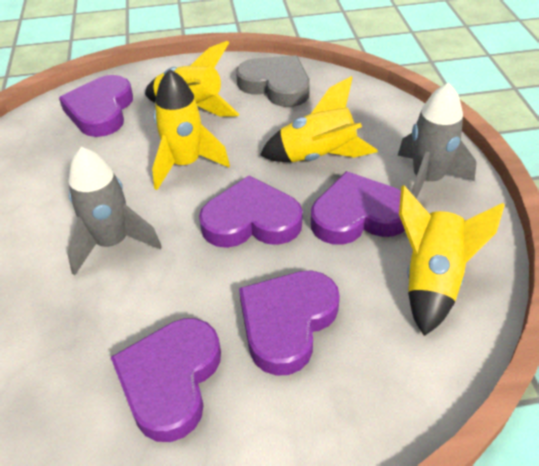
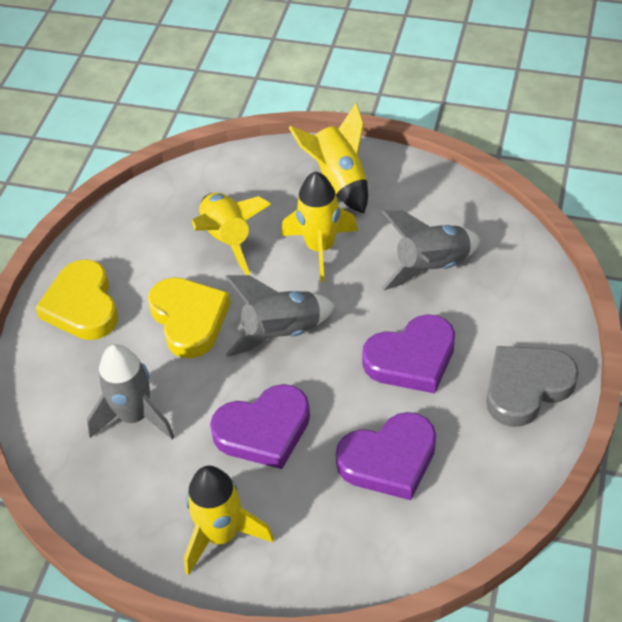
grey rocket: [67,147,162,275] [398,82,477,199] = 2 -> [87,344,175,439] [225,275,335,357] [382,210,480,290] = 3
purple heart: [59,75,133,137] [111,318,221,442] [199,175,302,248] [239,270,340,376] [311,171,405,245] = 5 -> [210,384,310,469] [336,412,436,500] [362,314,455,393] = 3
yellow heart: none = 0 -> [35,259,118,340] [148,277,231,358] = 2

